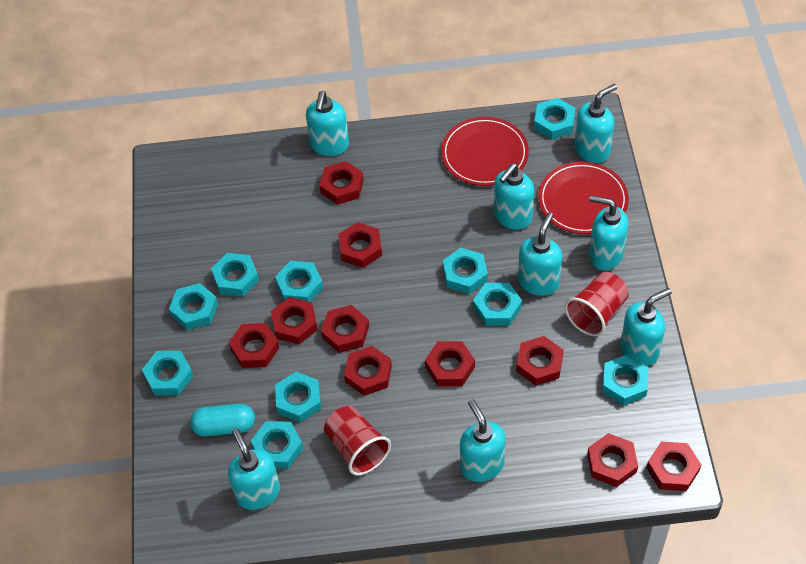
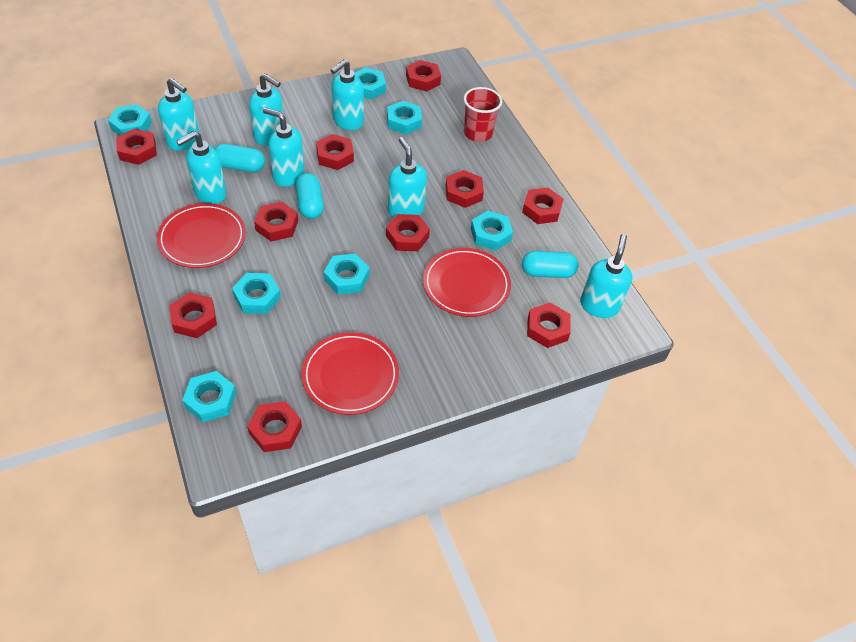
red cup: [324,406,391,476] [565,272,629,336] = 2 -> [464,87,502,142] = 1
red plate: [441,117,529,186] [538,162,629,234] = 2 -> [157,203,246,268] [302,332,399,415] [423,248,511,317] = 3
turquoise capsule: [190,404,255,437] = 1 -> [215,144,265,172] [295,173,324,219] [522,251,579,278] = 3
turquoise nut: [142,351,194,396] [169,283,218,330] [211,253,259,297] [251,421,303,469] [275,261,323,302] [275,372,321,423] [443,248,488,294] [473,283,522,326] [534,98,576,140] [602,355,649,405] = 10 -> [108,104,152,136] [182,371,236,422] [232,273,281,314] [324,254,369,295] [354,67,386,100] [387,101,422,135] [471,211,513,251] = 7
turquoise soap dispenser: [228,428,280,510] [306,91,349,156] [460,399,506,482] [494,163,534,230] [518,212,562,296] [574,84,617,163] [589,195,628,270] [621,288,672,366] = 8 -> [158,78,199,151] [176,131,227,204] [249,73,283,146] [263,107,305,187] [331,59,364,130] [388,137,427,218] [580,234,632,318] = 7

